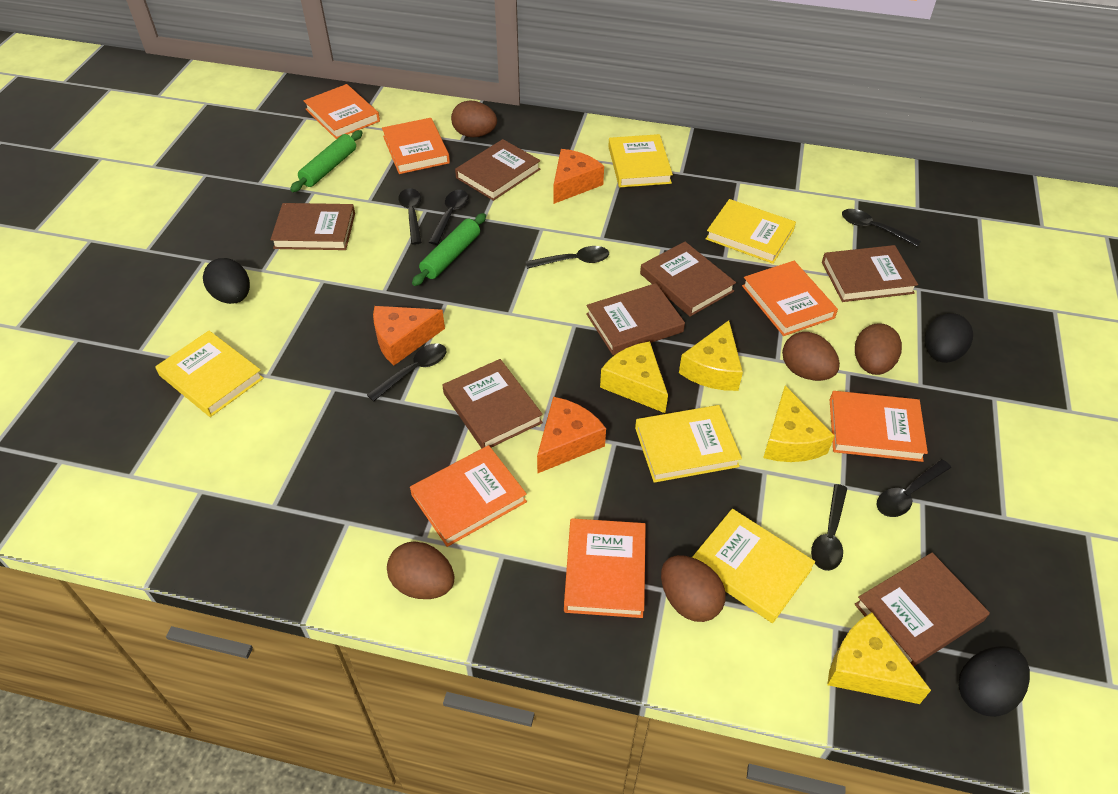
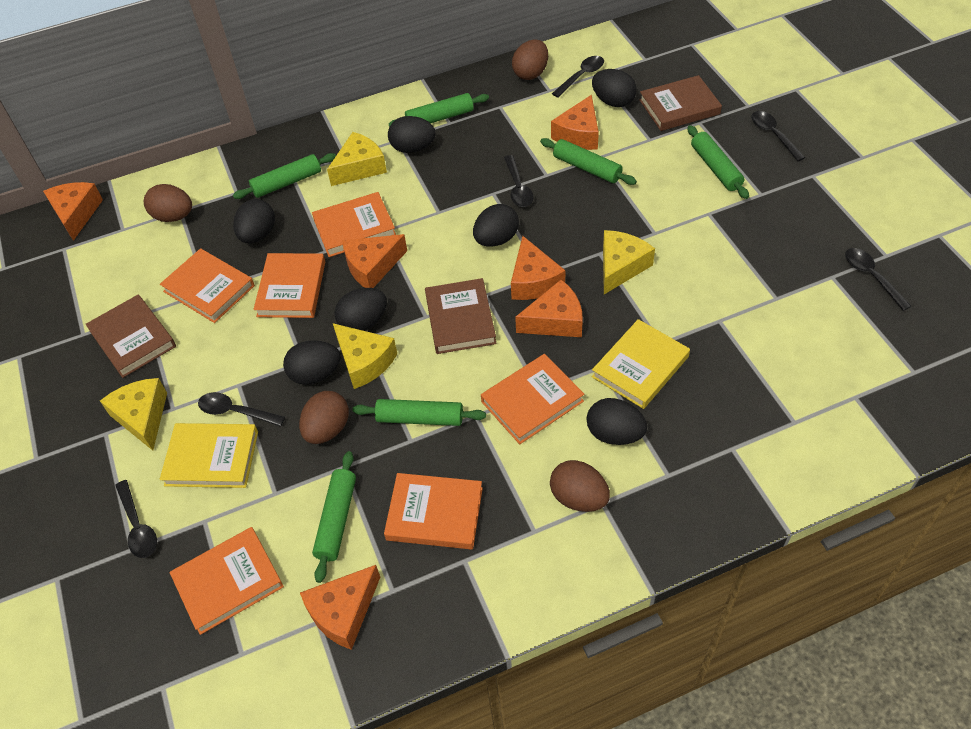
black egg: [203,258,250,304] [925,313,973,363] [959,646,1030,717] = 3 -> [233,199,275,243] [283,340,341,385] [334,288,387,331] [388,116,436,153] [473,204,519,247] [587,398,647,445] [592,69,636,107] = 7
black spoon: [367,343,447,402] [398,188,422,245] [429,190,469,245] [525,246,609,269] [811,484,847,571] [842,209,921,247] [877,459,951,517] = 7 -> [115,480,157,558] [198,392,285,427] [504,155,534,207] [552,56,604,98] [752,111,805,161] [845,248,911,311] = 6
brown book: [270,203,355,250] [442,359,543,448] [455,139,540,201] [586,283,685,355] [640,242,736,317] [822,245,918,302] [855,553,990,667] = 7 -> [85,295,176,378] [425,278,496,354] [639,75,722,131] = 3
brown egg: [387,541,454,599] [451,100,497,138] [661,555,726,622] [782,332,840,381] [855,323,902,375] = 5 -> [144,184,192,222] [299,391,349,444] [512,39,548,80] [550,460,610,512] = 4
green rolling pin: [290,130,363,192] [412,213,486,286] = 2 -> [233,153,336,199] [312,451,356,583] [352,399,486,426] [389,93,489,127] [540,138,637,185] [687,125,749,199] = 6
orange cheese: [373,306,445,365] [537,397,606,474] [554,149,604,204] = 3 -> [43,182,103,241] [300,565,380,650] [342,234,407,288] [511,236,565,300] [515,280,583,337] [551,95,599,150] = 6
yellow book: [155,331,264,417] [608,134,673,187] [635,405,742,483] [692,509,815,623] [706,199,796,264] = 5 -> [160,423,258,488] [592,319,690,409] = 2

